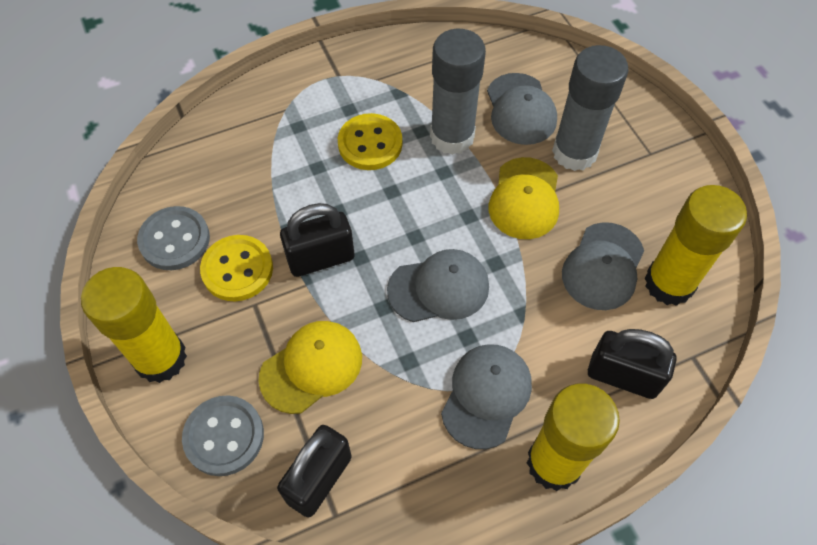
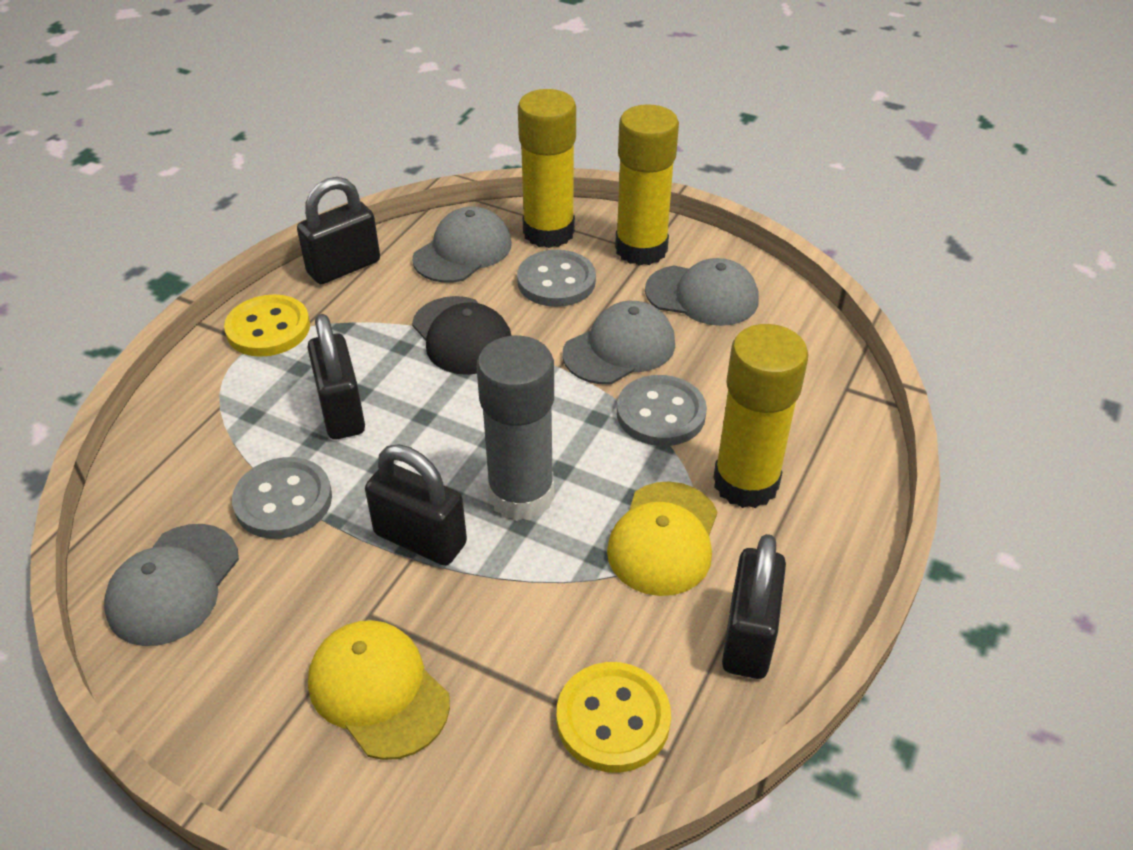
black cap: none = 0 -> [412,296,512,375] = 1
black padlock: [277,425,352,517] [280,203,354,277] [588,329,677,399] = 3 -> [297,177,380,284] [307,314,365,440] [365,444,467,566] [722,534,786,679] = 4
grey button: [137,206,210,270] [182,395,264,476] = 2 -> [232,457,332,539] [517,250,596,307] [617,375,707,446] = 3
grey glue stick: [430,29,486,155] [552,45,628,171] = 2 -> [477,336,554,521] = 1

